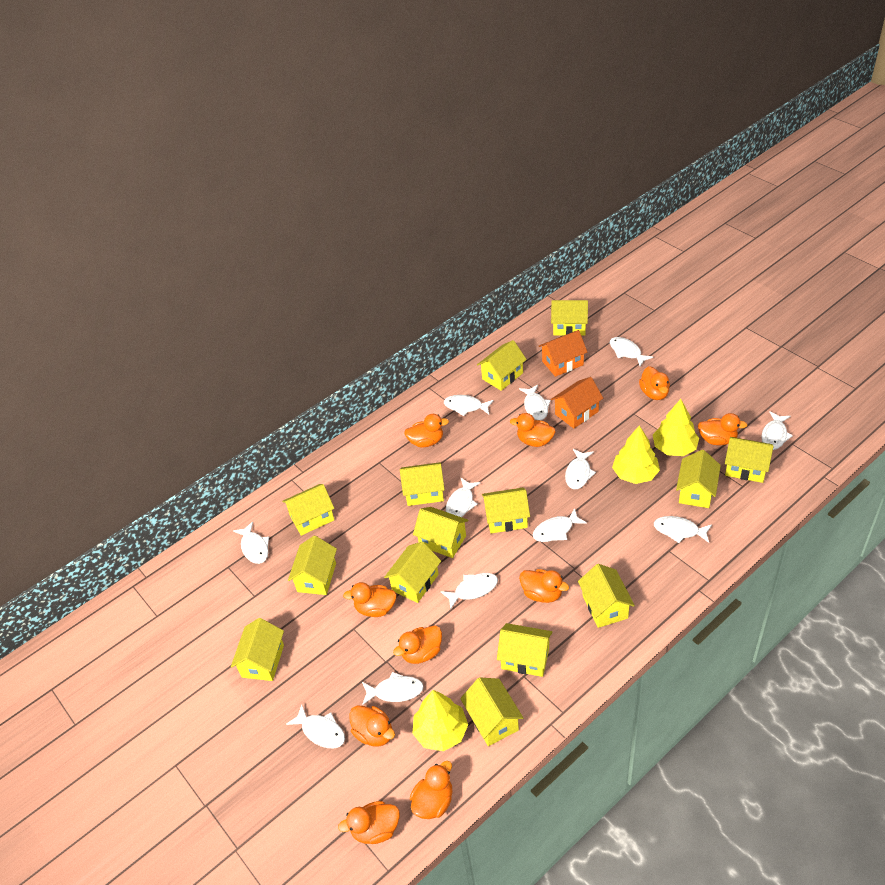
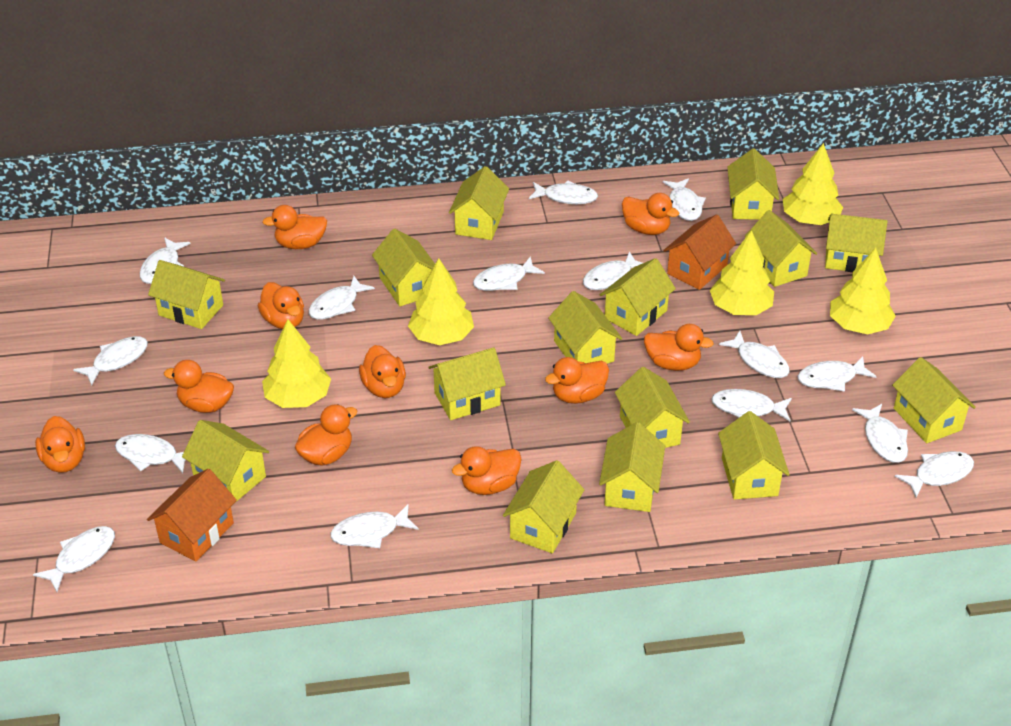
white fish: [233,522,269,564] [286,705,345,748] [362,672,424,705] [441,573,498,610] [444,395,494,416] [445,478,480,517] [519,385,551,420] [533,508,587,542] [565,449,596,489] [610,337,653,366] [654,516,712,543] [761,411,793,450] = 12 -> [33,526,115,592] [73,336,148,386] [115,434,186,473] [139,237,190,284] [309,276,375,320] [330,504,419,548] [473,256,545,291] [529,180,598,204] [583,251,643,290] [663,178,706,221] [711,389,792,421] [719,331,789,378] [797,356,877,391] [852,404,908,463] [895,451,974,498] = 15
yellow house: [231,618,284,681] [282,484,334,536] [288,536,337,595] [384,542,441,603] [400,462,445,506] [413,507,468,558] [460,677,523,746] [477,340,527,391] [482,488,530,533] [497,623,552,677] [551,300,588,336] [578,564,635,628] [676,450,721,508] [725,437,774,483] = 14 -> [148,260,225,329] [182,420,269,503] [372,228,435,306] [428,347,506,420] [449,166,509,240] [503,460,584,553] [548,291,622,364] [599,422,665,512] [600,258,676,336] [615,367,690,448] [718,411,790,500] [727,149,779,220] [745,210,817,287] [825,214,887,272] [892,357,976,443] = 15
yellow tree: [412,690,468,751] [612,425,660,484] [653,399,699,456] = 3 -> [262,320,331,408] [408,258,474,345] [710,230,774,315] [783,143,843,225] [830,248,896,334] = 5

